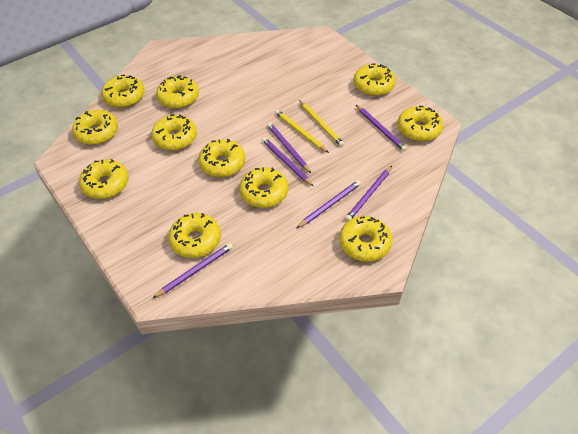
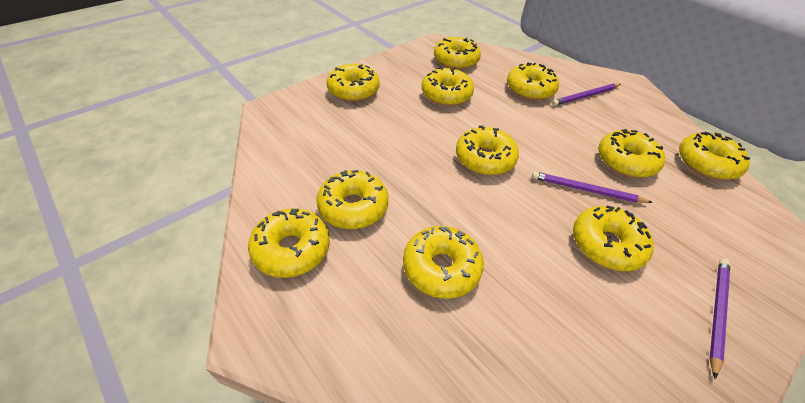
purple pencil: [153,243,233,298] [262,137,314,187] [267,123,311,173] [297,180,361,228] [345,166,392,221] [356,105,407,151] = 6 -> [532,171,653,203] [552,84,621,106] [710,259,730,379] = 3
yellow pencil: [275,110,329,153] [299,100,344,147] = 2 -> none = 0

